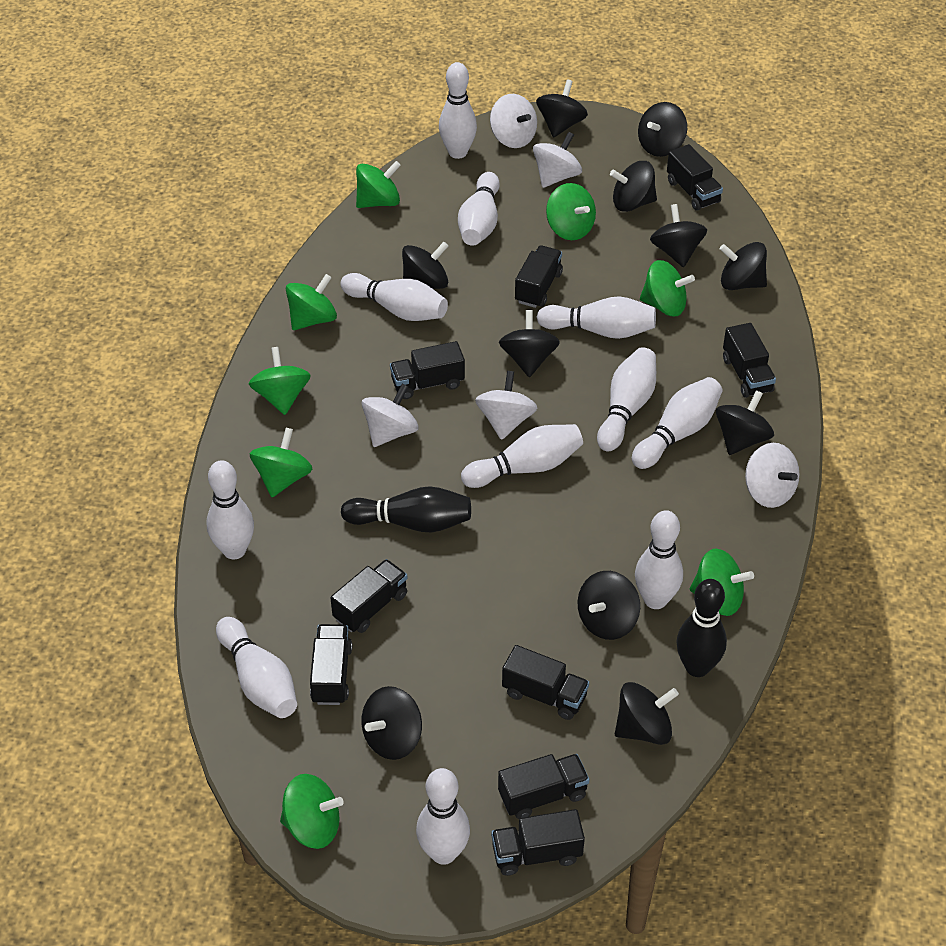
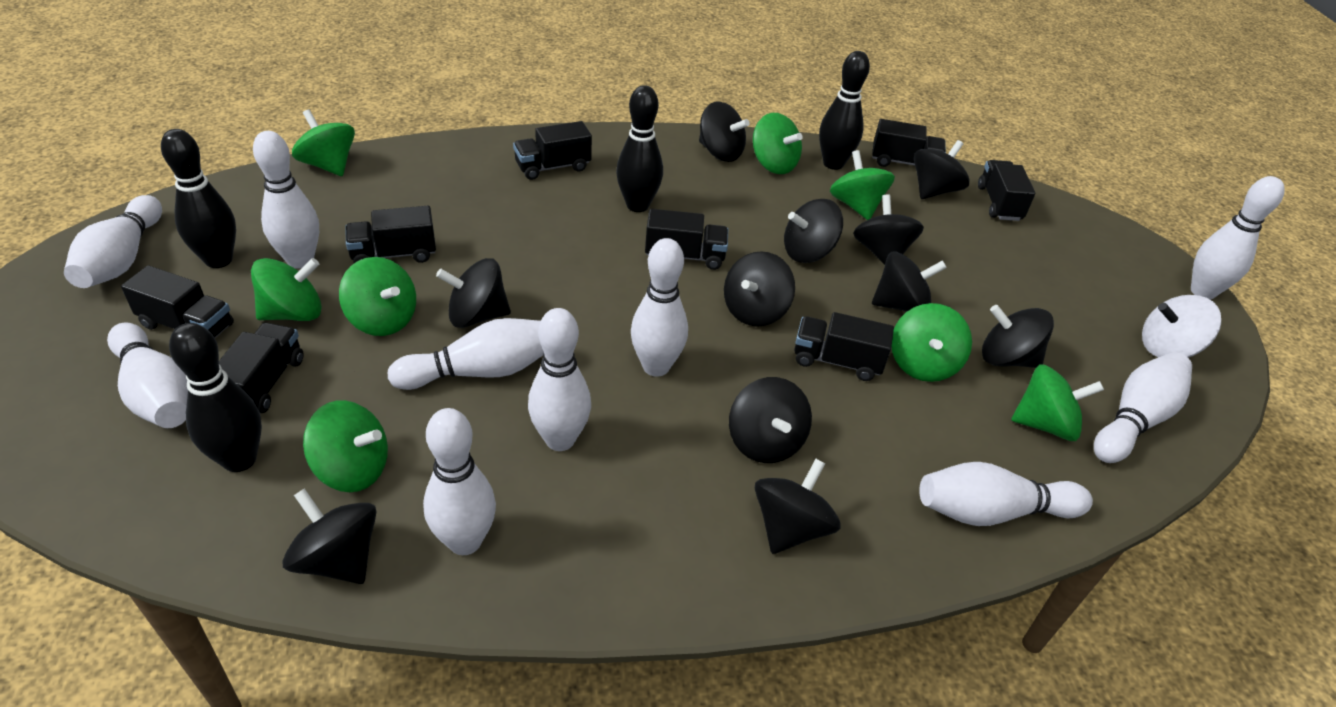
black bowling pin: [341,486,471,532] [676,579,727,677] = 2 -> [161,129,236,268] [169,323,262,472] [616,85,663,212] [819,51,870,170] = 4
black truck: [310,624,352,705] [331,559,407,633] [390,341,465,399] [491,809,585,876] [498,754,589,819] [502,645,589,720] [515,245,563,308] [667,144,723,211] [723,323,776,398] = 9 -> [121,265,234,338] [219,323,304,413] [345,206,436,263] [513,121,592,180] [645,209,728,270] [794,312,894,381] [872,119,946,167] [978,160,1035,221] = 8
white bowling pin: [207,460,254,559] [216,617,297,718] [341,273,448,321] [416,768,470,865] [439,62,477,159] [458,172,500,246] [461,424,583,488] [537,296,656,339] [597,347,656,451] [632,377,723,469] [635,510,683,609] = 11 -> [64,195,162,288] [107,323,188,428] [253,131,319,269] [388,318,544,390] [423,408,496,555] [528,308,591,451] [631,238,688,377] [919,462,1093,526] [1094,352,1192,463] [1191,176,1285,300] = 10
white spinning top: [362,384,419,447] [475,371,537,440] [490,94,537,148] [533,132,582,188] [745,443,799,508] = 5 -> [1142,295,1221,358] = 1

